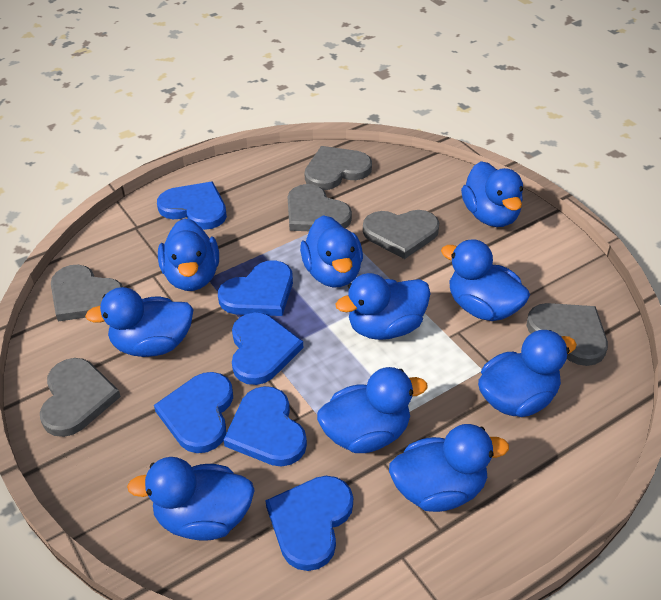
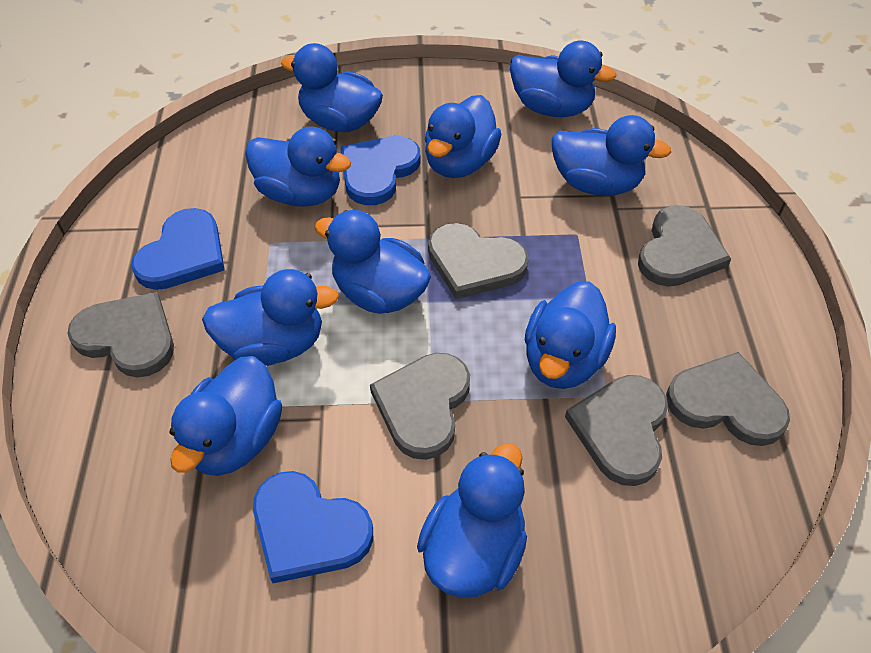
blue heart: [154,372,233,453] [157,182,227,230] [218,260,293,316] [223,386,307,467] [232,312,303,385] [265,476,353,571] = 6 -> [131,208,225,290] [253,471,373,583] [340,136,421,205] = 3

